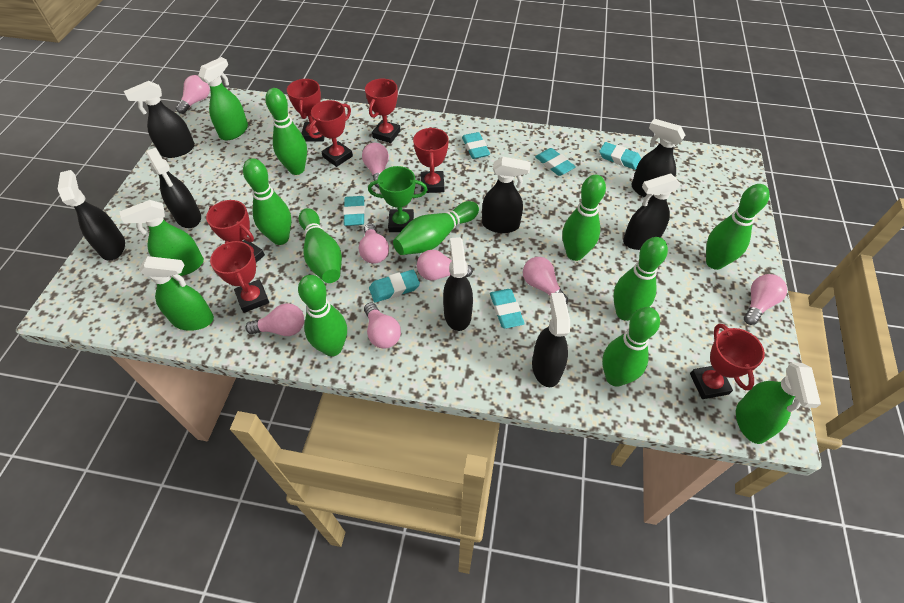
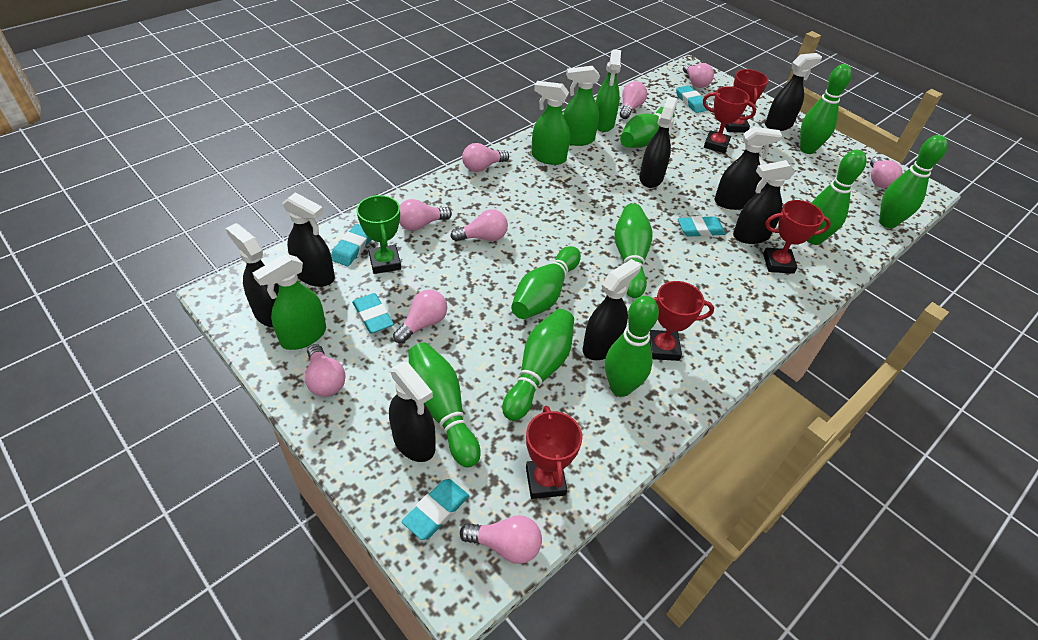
pink light bulb: [176,75,210,114] [245,303,304,336] [359,223,389,264] [362,143,389,188] [364,302,401,349] [417,250,473,281] [523,257,568,304] [744,274,787,325] = 8 -> [305,344,346,397] [393,290,447,344] [399,199,452,231] [450,209,508,242] [460,515,542,564] [462,143,509,172] [620,81,647,119] [683,63,714,88] [870,157,902,188] = 9
red trophy: [206,200,265,262] [210,241,269,313] [287,79,324,141] [308,100,353,167] [365,79,401,143] [413,127,449,193] [690,323,765,399] = 7 -> [526,406,582,499] [650,281,714,361] [703,86,756,153] [725,69,768,133] [763,200,831,274] = 5
turquoise eraser: [343,196,365,226] [369,270,420,303] [462,132,490,159] [490,289,525,329] [535,148,576,176] [599,142,641,170] = 6 -> [331,224,371,266] [352,293,394,334] [402,479,469,540] [676,85,708,113] [678,216,726,237] = 5

